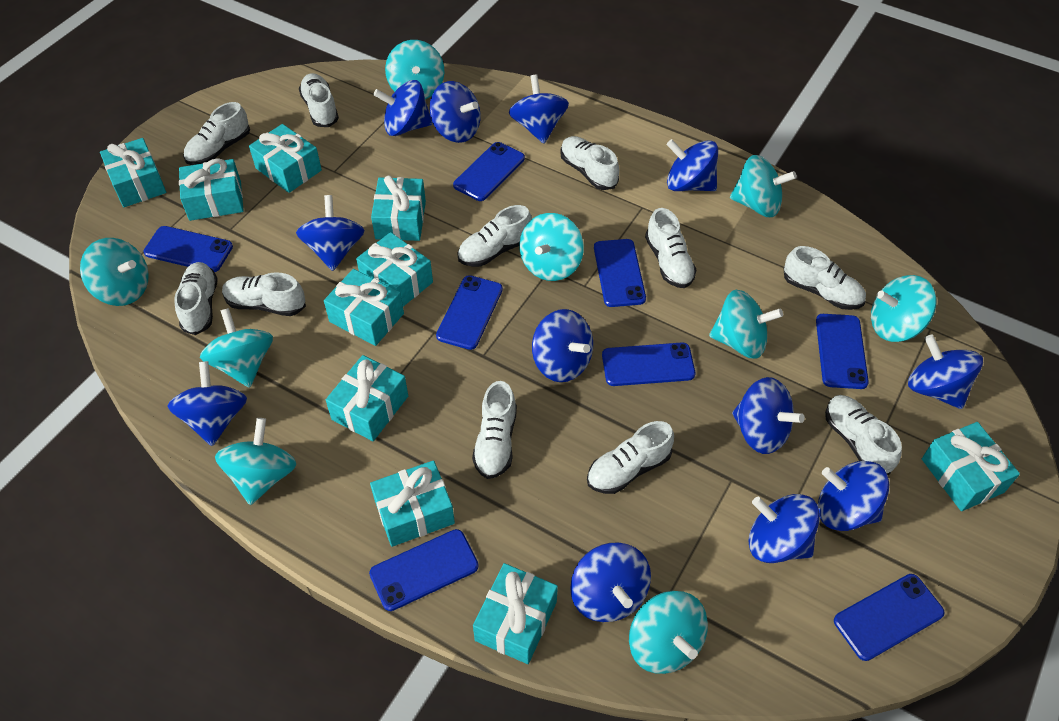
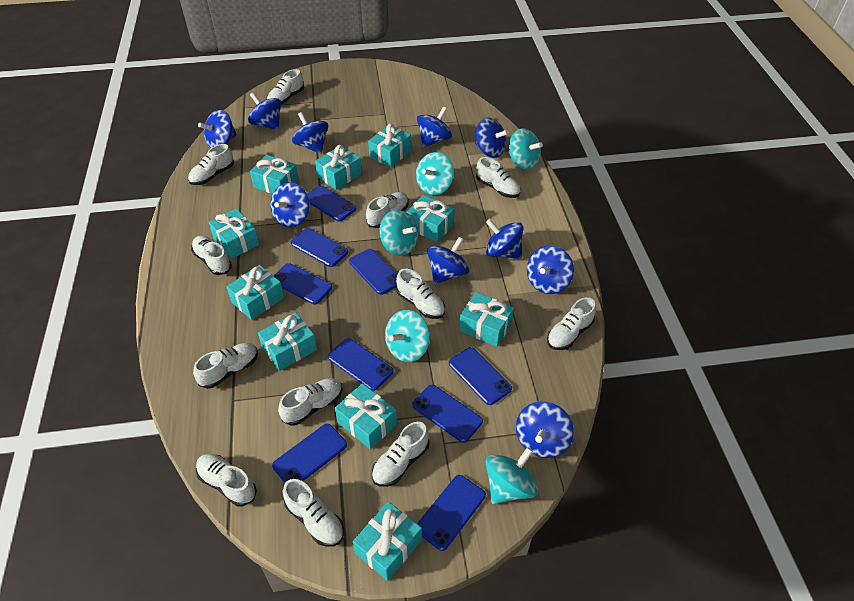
blue phone: [143,226,233,272] [369,529,479,611] [436,275,503,350] [453,142,525,201] [594,239,646,307] [602,342,695,386] [816,314,869,389] [834,574,945,661] = 8 -> [272,424,347,483] [274,263,332,304] [291,228,348,267] [307,185,357,222] [328,338,394,391] [349,249,397,295] [412,385,483,443] [417,475,486,551] [449,347,512,405] = 9
blue spinning top: [167,361,247,446] [296,195,364,271] [373,80,433,136] [430,81,481,143] [509,75,569,144] [532,309,593,382] [570,543,651,622] [667,139,718,191] [732,377,805,454] [748,494,820,563] [818,461,889,531] [908,334,983,409] = 12 -> [198,110,237,148] [248,92,281,130] [270,182,310,227] [292,112,328,154] [417,107,452,148] [427,237,469,284] [475,117,509,158] [486,219,523,259] [516,401,574,458] [527,246,574,294] = 10
turquoise spinning top: [80,238,149,306] [200,308,273,388] [215,418,296,505] [385,40,444,99] [519,213,584,281] [629,591,708,674] [709,290,783,359] [730,155,797,217] [871,275,936,342] = 9 -> [379,210,418,256] [385,310,430,362] [416,152,454,195] [485,447,538,504] [509,128,543,170] = 5
white shoe: [174,262,218,335] [183,102,250,165] [222,272,306,316] [299,73,339,127] [457,205,532,267] [472,381,517,479] [560,136,619,190] [587,421,674,494] [645,208,697,288] [784,246,866,310] [825,395,902,475] = 11 -> [188,144,234,185] [191,235,232,275] [193,343,258,389] [196,454,257,506] [267,69,304,105] [278,378,343,426] [283,479,344,546] [366,192,409,228] [372,422,429,487] [396,269,445,319] [476,157,521,198] [547,297,596,350] = 12

